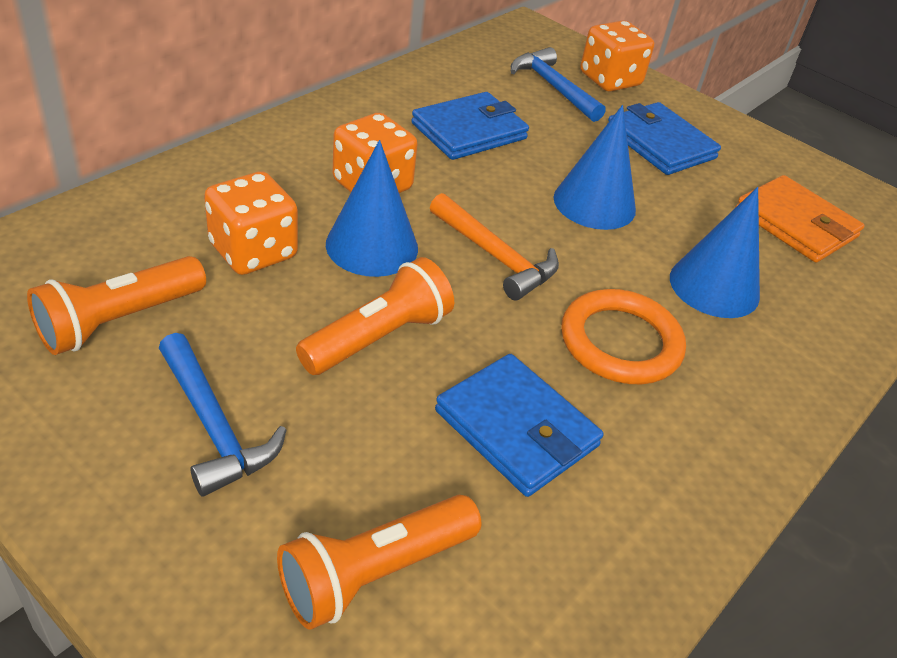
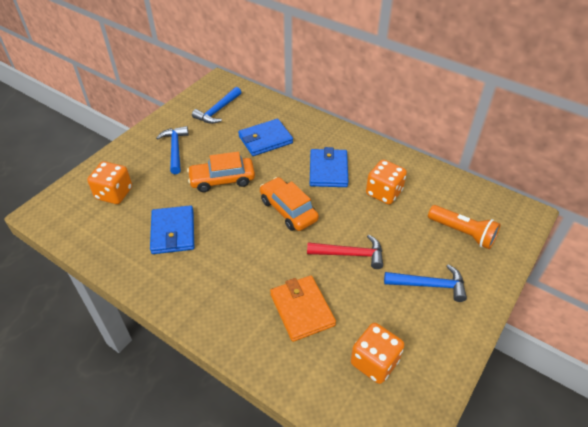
blue cone: [326,140,418,277] [553,105,636,230] [670,187,760,318] = 3 -> none = 0
blue hammer: [159,333,286,496] [511,47,606,122] = 2 -> [156,126,189,174] [192,87,241,124] [384,264,467,302] = 3
orange car: none = 0 -> [187,152,255,192] [260,177,319,231] = 2
orange flashlight: [27,256,206,355] [277,495,481,629] [296,257,454,375] = 3 -> [428,205,501,249] = 1
orange hammer: [430,193,559,300] = 1 -> none = 0
orange ring: [561,289,686,384] = 1 -> none = 0
red hammer: none = 0 -> [307,235,383,269] = 1

